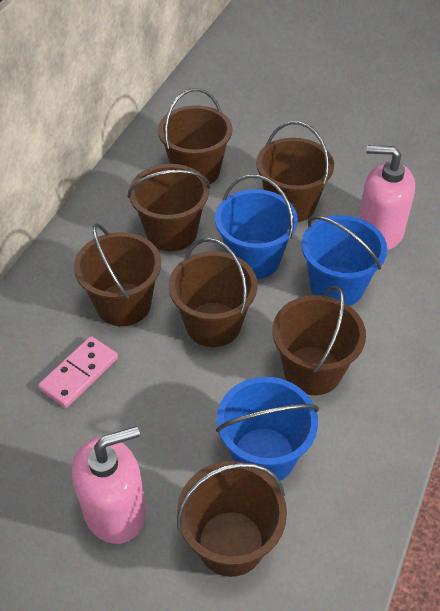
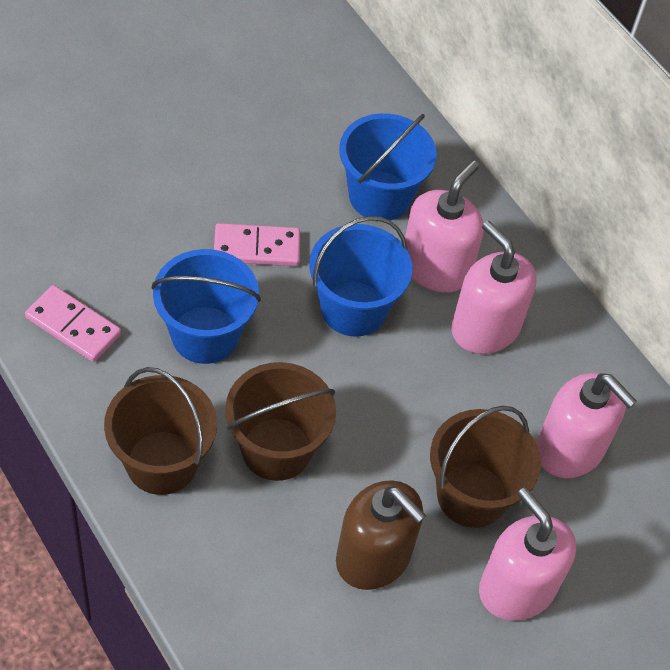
brown bucket: [74,223,161,326] [128,164,210,251] [158,88,232,184] [169,238,257,347] [177,461,287,577] [256,121,334,222] [272,286,366,395] = 7 -> [104,367,217,495] [225,362,336,481] [430,406,541,528] = 3
brown soap dispenser: none = 0 -> [336,480,426,590] = 1
pink domino: [38,336,118,408] = 1 -> [25,285,121,362] [214,223,300,266] = 2
pink soap dispenser: [72,426,146,544] [359,145,415,250] = 2 -> [405,160,484,292] [452,221,536,354] [479,487,576,621] [536,373,637,478] = 4

